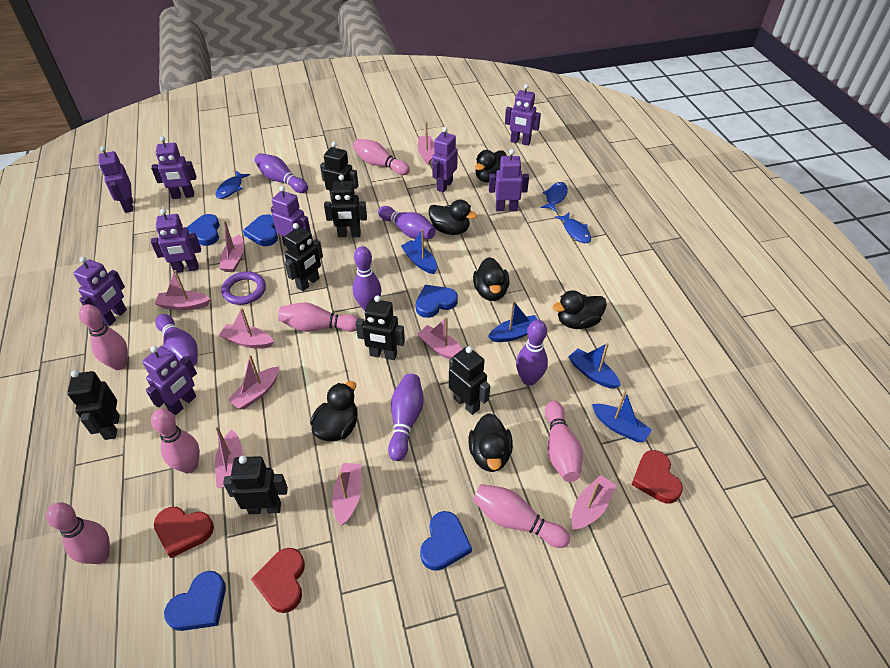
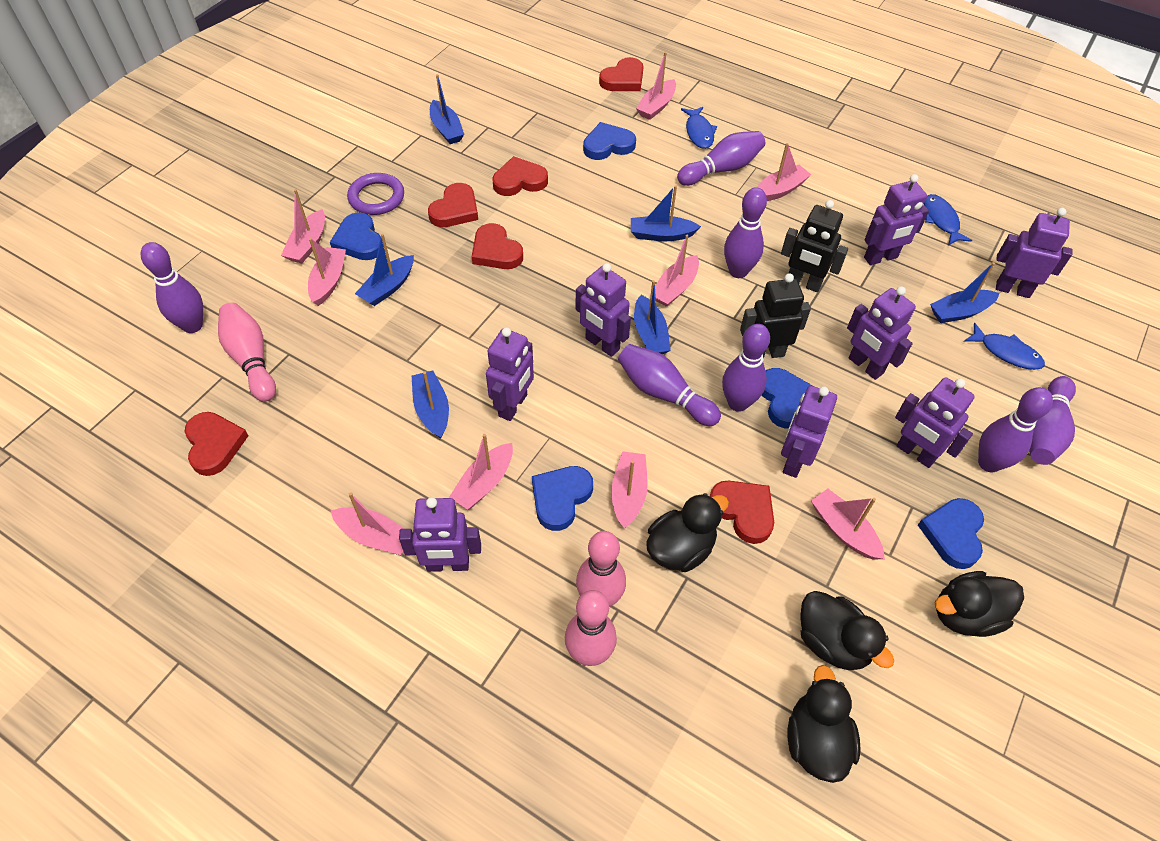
black duck: [310,381,358,442] [428,200,477,235] [469,413,513,472] [473,257,509,301] [475,150,507,183] [553,290,607,329] = 6 -> [647,493,729,572] [787,665,861,783] [800,591,894,670] [935,571,1024,637] = 4
black robot: [67,370,120,440] [223,456,288,514] [284,223,323,291] [320,142,359,201] [324,175,367,237] [356,295,405,360] [449,346,490,415] = 7 -> [740,273,811,359] [781,200,848,292] = 2
blue boat: [401,229,437,274] [488,301,538,342] [568,343,621,389] [592,391,652,442] = 4 -> [355,234,414,306] [412,370,449,439] [430,74,464,144] [631,185,701,241] [634,280,671,354] [930,262,1000,323] = 6
pink bowling pin: [46,502,110,564] [79,304,128,370] [151,409,200,473] [278,303,358,332] [353,139,410,175] [473,484,570,548] [545,401,583,482] = 7 -> [218,303,276,402] [565,590,617,666] [576,531,626,607] = 3
purple bowling pin: [155,314,198,366] [255,153,308,193] [353,246,381,311] [378,206,436,239] [388,373,423,461] [516,320,548,386] = 6 -> [141,242,203,333] [618,344,721,426] [677,131,765,186] [722,324,770,412] [724,187,767,278] [978,387,1053,473] [1029,376,1076,465] = 7
purple robot: [73,257,127,326] [99,146,133,213] [142,346,197,415] [151,136,196,199] [151,209,201,273] [271,186,311,246] [432,127,458,192] [489,149,529,211] [505,84,541,146] = 9 -> [399,497,481,572] [486,327,534,421] [575,263,631,357] [781,386,837,478] [847,286,916,380] [864,174,929,265] [895,377,975,468] [996,208,1073,298] = 8
red heart: [154,507,214,558] [251,548,305,613] [631,450,683,503] = 3 -> [184,412,248,476] [428,183,478,227] [472,223,523,269] [493,156,548,196] [599,57,644,91] [710,481,774,544] = 6

